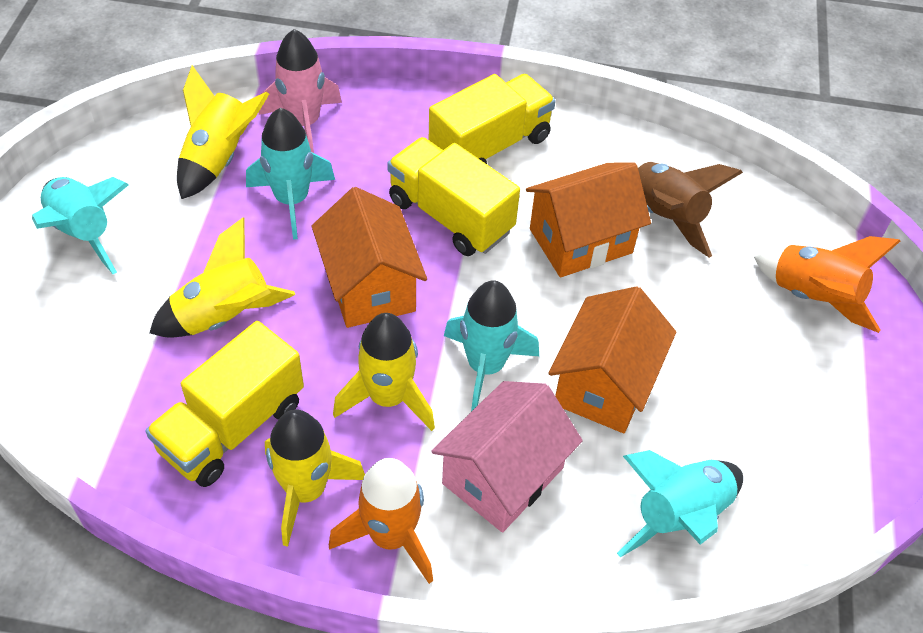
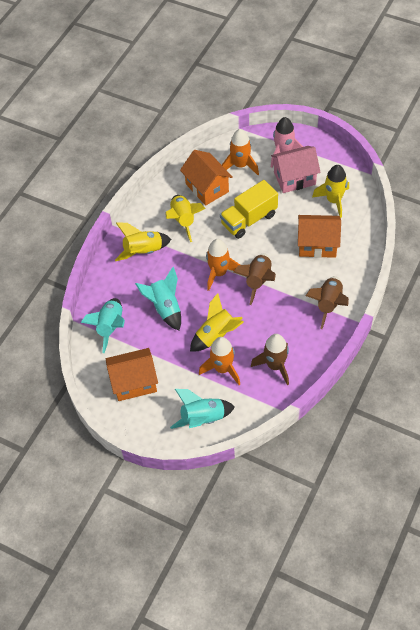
brown rocket: [636,162,743,258] = 1 -> [233,253,276,305] [251,334,289,385] [305,276,349,329] = 3
orange rocket: [329,458,433,584] [754,236,900,333] = 2 -> [199,337,240,385] [206,239,240,291] [222,129,259,175] = 3
turquoise rocket: [32,177,129,274] [246,108,335,240] [444,280,539,412] [617,450,743,557] = 4 -> [80,298,125,353] [135,267,181,331] [170,389,235,429] = 3
yellow truck: [145,321,304,487] [387,137,520,256] [429,74,556,164] = 3 -> [220,180,278,239] = 1

